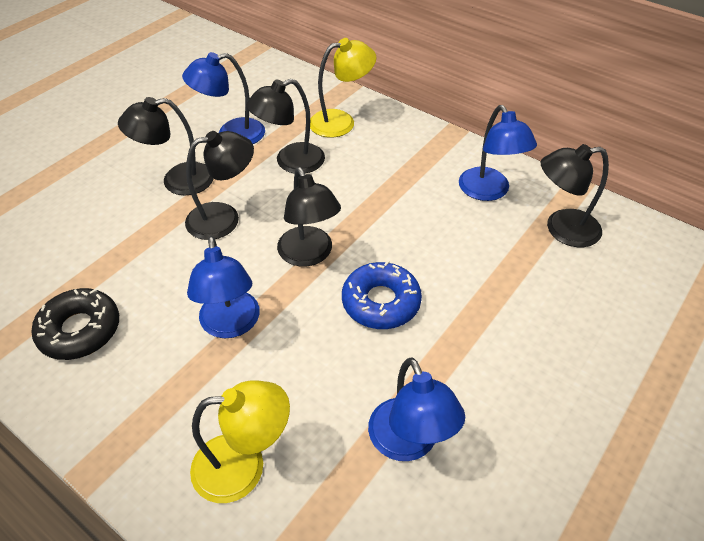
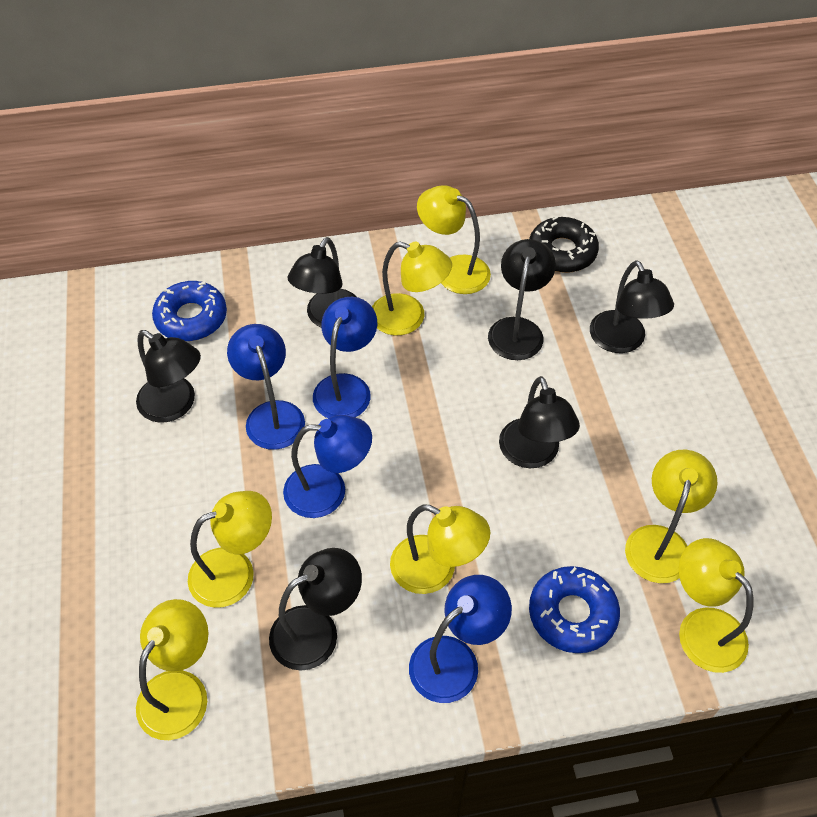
black lamp: [118,97,213,195] [185,131,254,240] [246,79,325,174] [277,167,341,267] [541,144,609,247] = 5 -> [136,330,201,422] [269,548,362,671] [288,237,357,327] [488,239,556,360] [499,376,580,468] [590,260,674,353] = 6
blue donut: [342,261,422,329] = 1 -> [152,281,227,341] [529,566,620,653] = 2
yellow lamp: [190,380,290,503] [310,38,376,138] = 2 -> [136,599,209,740] [188,491,272,608] [372,242,452,335] [390,504,490,594] [417,185,491,294] [625,450,718,583] [679,538,753,673] = 7

